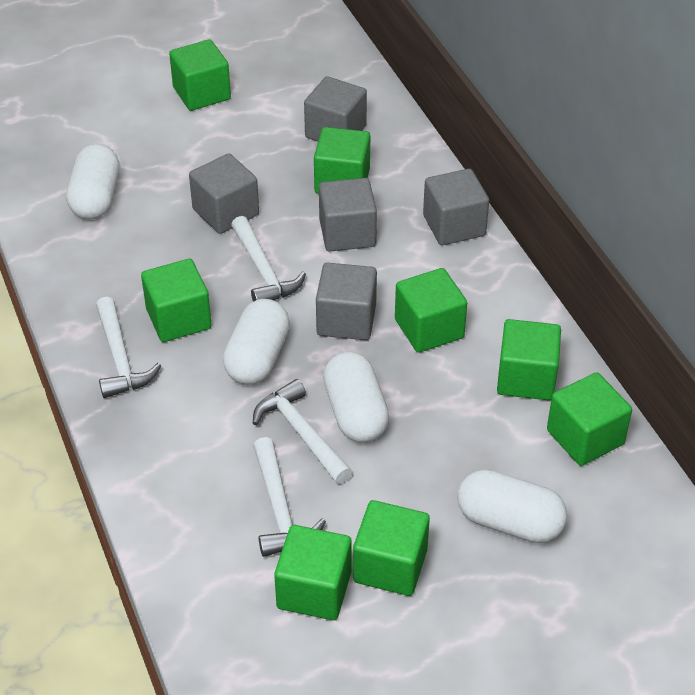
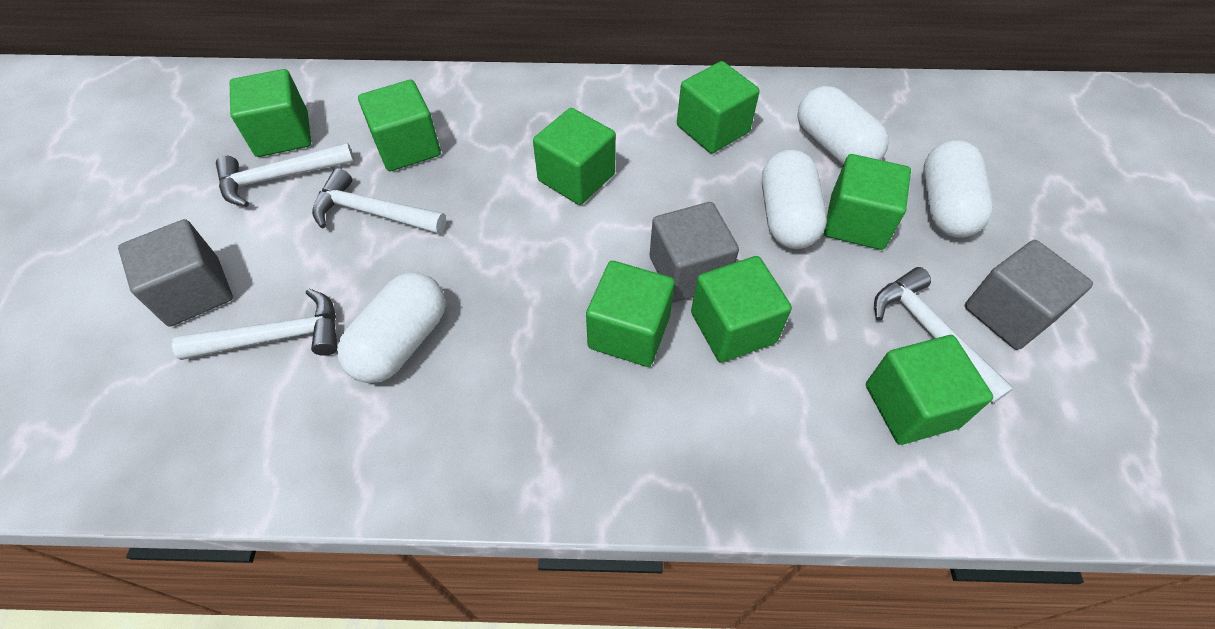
grey cube: [189,154,259,234] [304,76,367,142] [316,262,377,340] [319,178,377,252] [423,169,489,245] = 5 -> [118,219,233,327] [650,202,739,302] [965,240,1093,350] = 3

